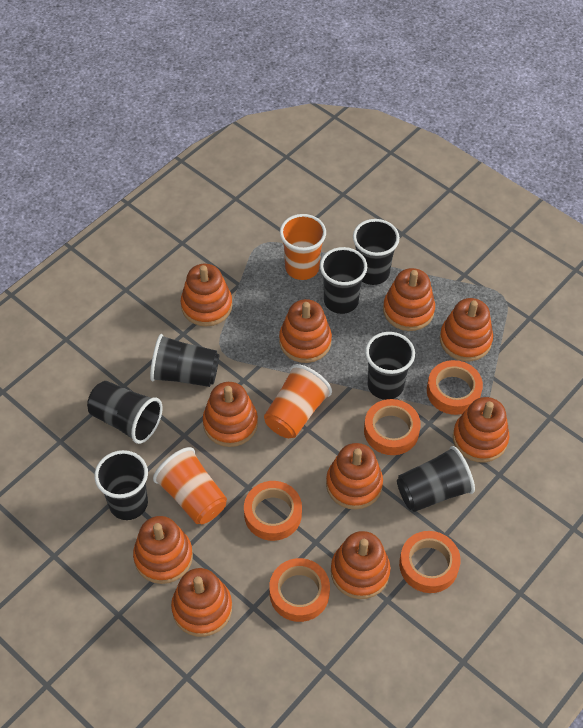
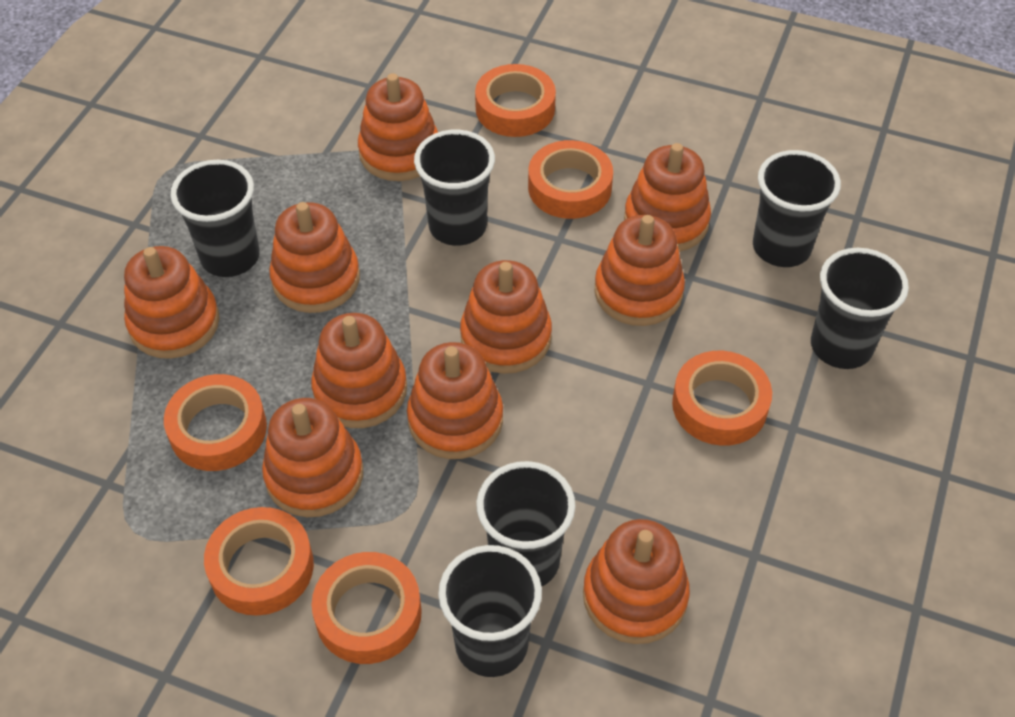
black cup: [87,381,163,444] [94,450,148,520] [150,334,219,387] [320,247,367,314] [353,219,400,285] [365,332,415,400] [397,446,475,512] = 7 -> [170,160,260,277] [414,130,495,246] [438,545,542,677] [476,461,575,586] [753,150,841,267] [811,248,909,369] = 6
orange cup: [153,447,227,524] [264,364,332,438] [280,214,326,280] = 3 -> none = 0
orange tape: [244,481,302,541] [269,558,330,622] [364,399,421,455] [399,531,461,593] [427,360,483,415] = 5 -> [164,374,267,471] [204,507,314,616] [311,552,422,664] [475,64,556,137] [528,140,613,219] [672,351,772,446] = 6

